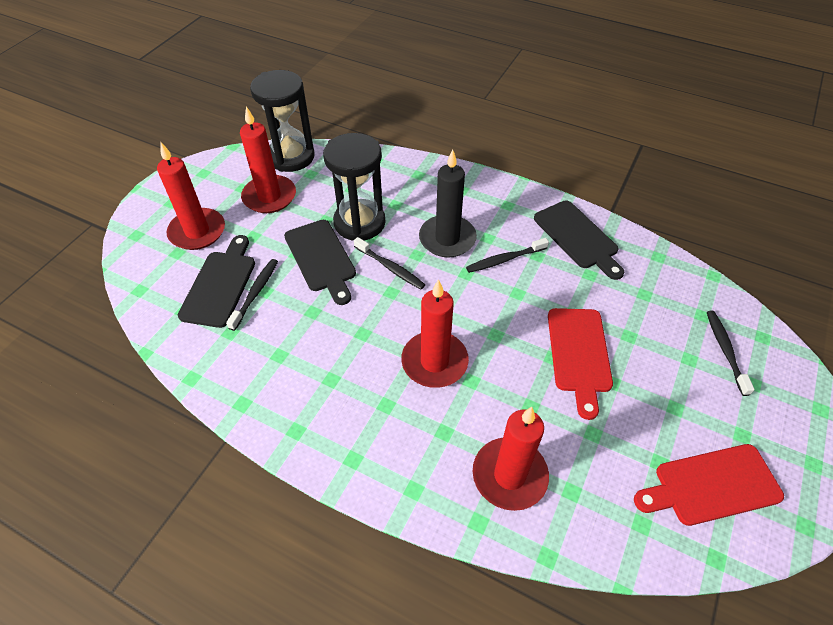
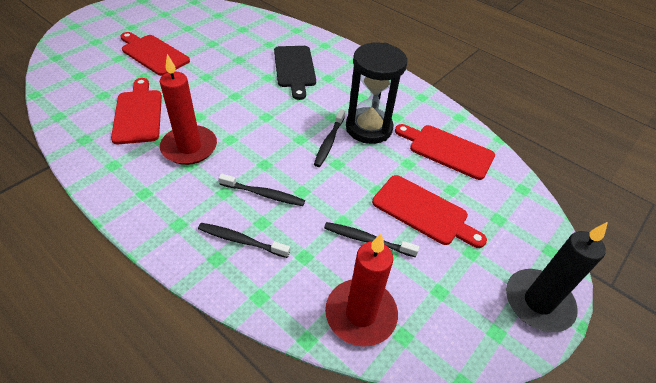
black cutting board: [178,235,255,328] [284,220,356,305] [534,201,624,280] = 3 -> [274,46,316,100] = 1
black hourglass: [250,70,315,172] [323,133,385,241] = 2 -> [346,43,407,144] = 1
red candle: [157,143,225,250] [240,106,296,213] [401,279,469,388] [473,407,549,511] = 4 -> [160,54,217,165] [325,233,398,347] = 2
red cutting board: [548,308,613,420] [634,444,784,526] = 2 -> [111,78,162,144] [120,32,190,76] [372,175,487,248] [395,124,495,180] = 4

